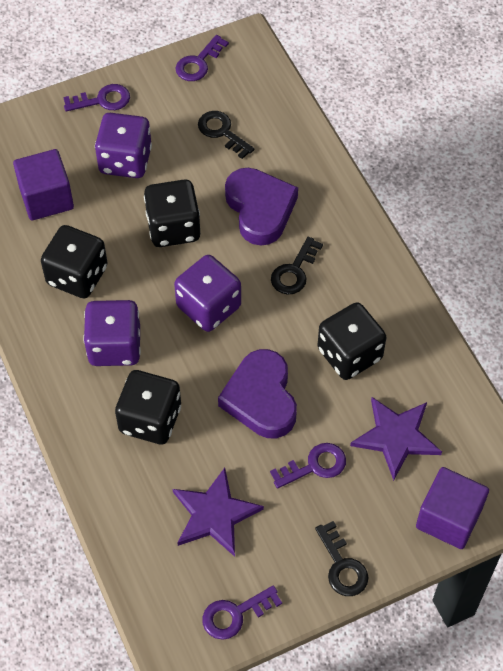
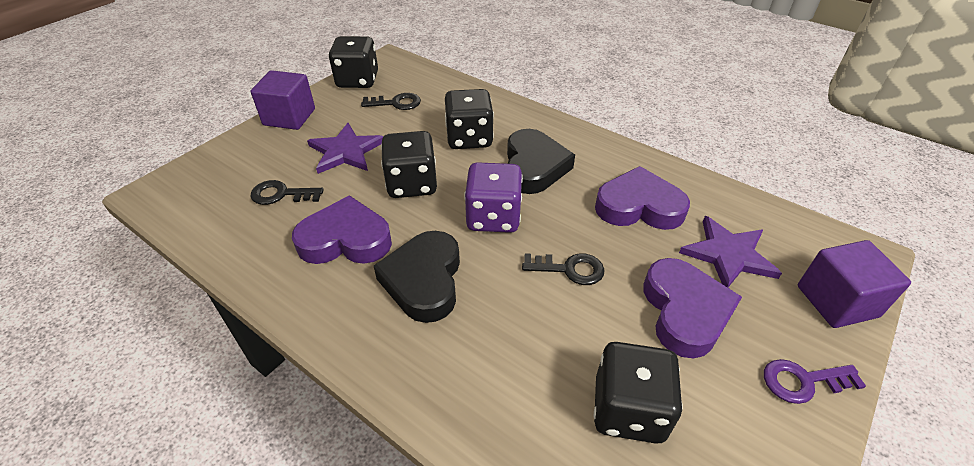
black heart: none = 0 -> [374,231,460,323] [507,129,575,194] = 2
purple dice: [83,300,141,366] [95,113,152,178] [174,255,241,332] = 3 -> [464,162,523,233] = 1
purple heart: [218,349,297,438] [225,168,298,245] = 2 -> [292,195,392,264] [595,166,690,230] [643,258,742,359] = 3
purple key: [63,84,130,112] [176,35,229,81] [202,585,282,640] [270,443,346,489] = 4 -> [764,359,866,404] = 1

